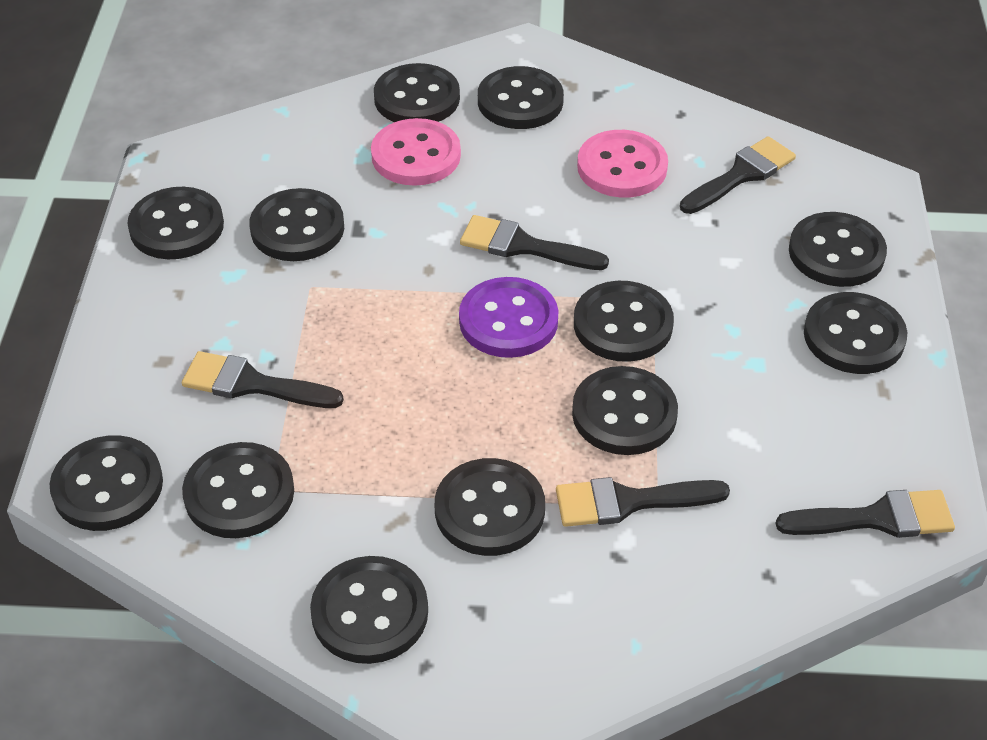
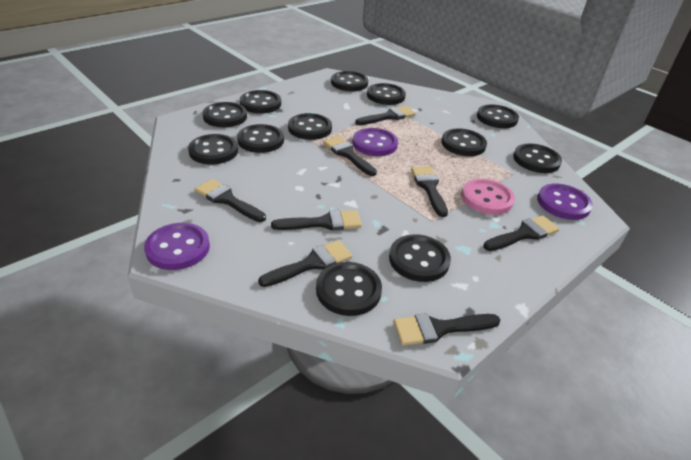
black brush: [182,351,344,408] [460,215,609,270] [556,477,730,527] [680,136,796,214] [776,490,955,538] = 5 -> [195,179,266,222] [258,240,352,287] [271,210,362,231] [323,136,377,176] [355,106,416,125] [393,313,500,346] [411,166,448,217] [483,215,559,251] = 8
pink button: [371,118,461,186] [577,130,668,198] = 2 -> [461,179,515,215] = 1
purple button: [459,277,559,358] = 1 -> [144,223,210,270] [353,128,398,156] [537,184,593,220] = 3

